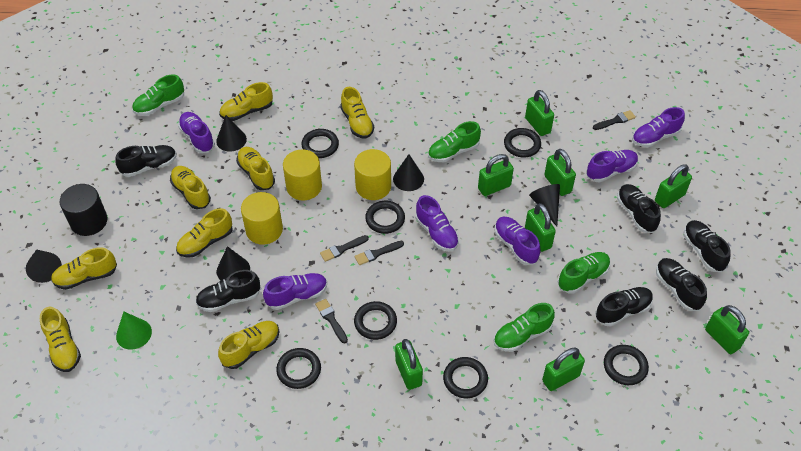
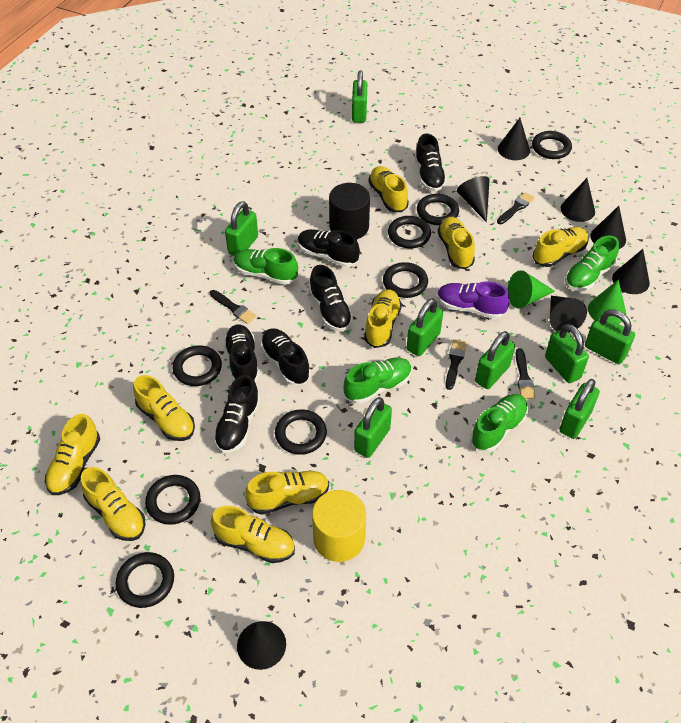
black cone: [26,249,62,283] [216,115,247,152] [217,246,250,280] [393,154,424,191] [529,184,560,226] = 5 -> [237,621,286,670] [457,176,490,222] [498,118,530,160] [550,296,587,333] [561,178,595,222] [590,206,626,249] [612,249,650,294] = 7
black ring: [276,348,321,389] [301,129,339,158] [354,301,397,340] [365,201,405,234] [443,357,488,398] [504,128,541,158] [604,345,649,385] = 7 -> [116,552,174,608] [145,475,200,525] [173,345,222,386] [275,409,327,455] [383,262,428,298] [388,216,431,248] [417,194,459,225] [532,131,572,159] = 8
green cone: [116,311,152,350] = 1 -> [507,270,555,309] [588,279,626,324] = 2
purple shoe: [178,112,215,153] [263,273,327,310] [415,195,459,251] [495,216,541,265] [586,150,638,183] [632,107,685,147] = 6 -> [437,282,510,319] = 1
yellow cylinder: [241,192,283,245] [283,149,322,201] [354,149,391,200] = 3 -> [312,490,366,562] = 1
yellow shoe: [40,307,81,372] [51,247,117,290] [170,166,211,209] [176,208,233,258] [218,321,280,369] [219,82,273,121] [236,147,275,190] [340,87,374,138] = 8 -> [45,414,100,495] [81,467,146,541] [133,375,195,441] [211,506,295,563] [245,471,329,515] [364,290,402,348] [368,166,409,212] [438,217,475,269] [532,227,589,267] = 9

